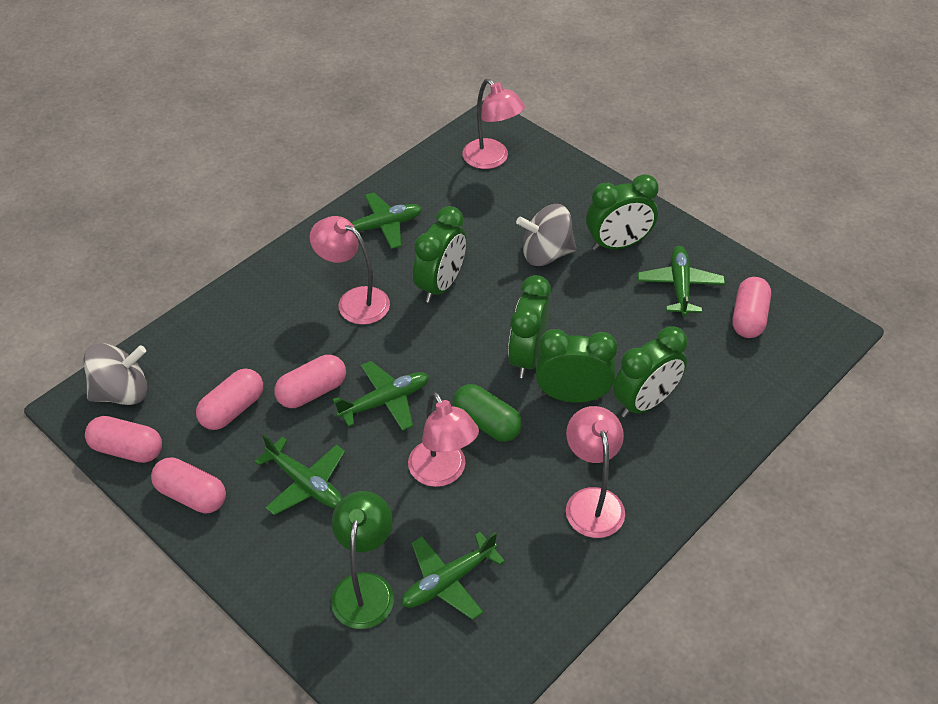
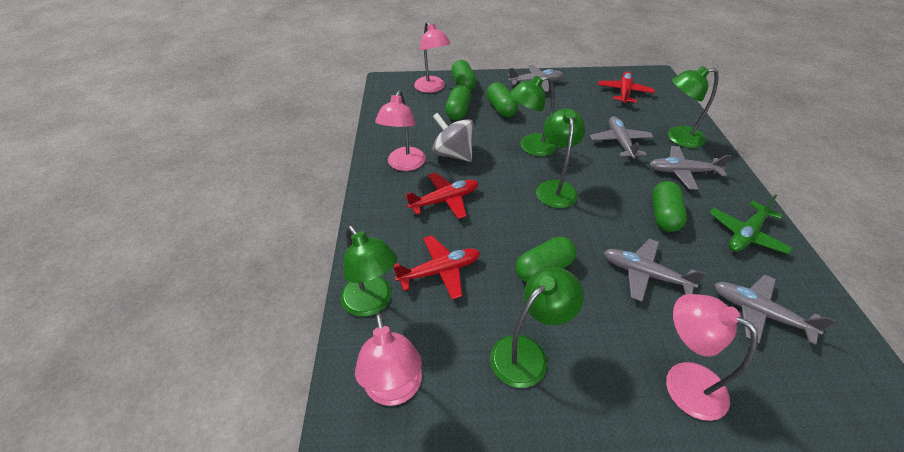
green capsule: [453,384,522,442] = 1 -> [445,84,471,120] [451,60,476,91] [486,83,518,117] [515,237,576,282] [652,181,687,232] = 5
green clock: [413,206,466,303] [508,275,551,378] [536,329,617,403] [586,174,659,251] [613,326,687,418] = 5 -> none = 0
green lamp: [331,491,394,629] = 1 -> [341,225,397,317] [490,267,584,388] [510,76,557,156] [536,108,585,208] [668,66,719,148] = 5
green plane: [254,434,345,515] [332,361,429,431] [340,192,422,249] [402,532,505,620] [638,246,725,316] = 5 -> [709,195,793,254] = 1
grey plane: none = 0 -> [508,65,564,92] [590,116,653,159] [604,239,706,302] [649,146,731,190] [714,275,836,345] = 5
grey spinning top: [83,343,147,405] [516,204,576,266] = 2 -> [432,113,474,162] = 1
pink capsule: [85,416,162,463] [151,457,226,514] [196,368,263,430] [274,355,346,408] [732,277,771,338] = 5 -> none = 0
red plane: none = 0 -> [393,235,480,300] [405,172,478,219] [598,71,654,104] = 3

